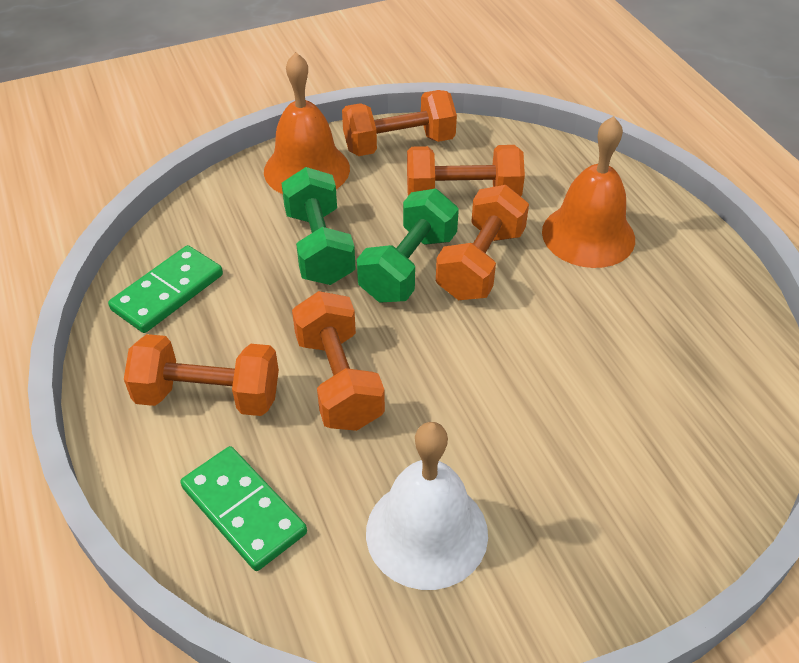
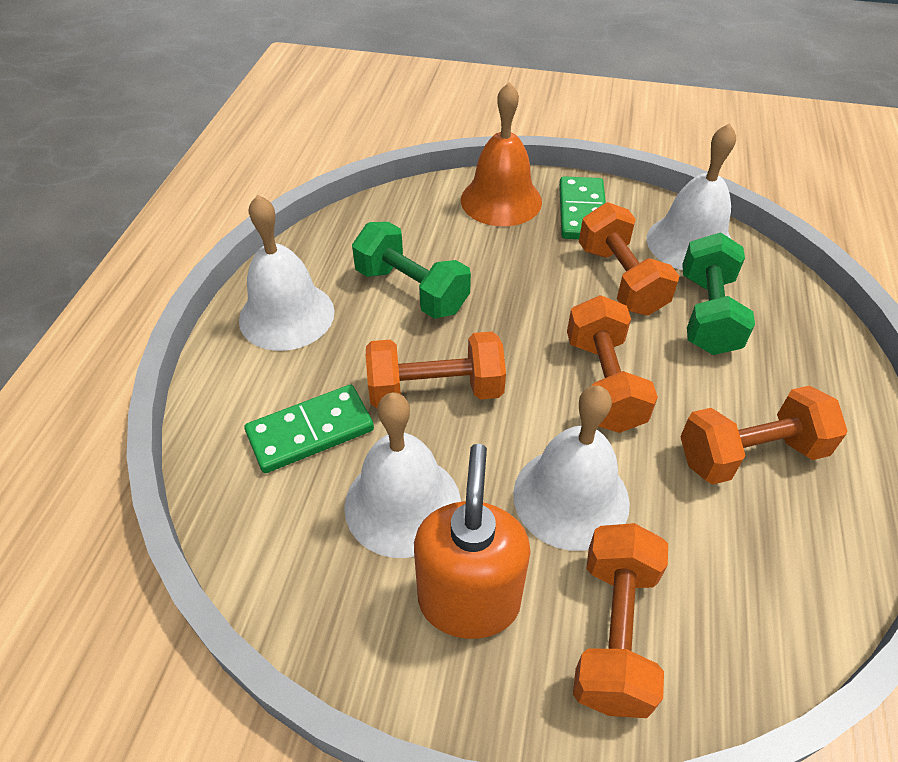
orange bell: [264,52,350,194] [542,116,635,268] = 2 -> [461,82,542,226] = 1
orange soap dispenser: none = 0 -> [414,444,531,639] = 1
white bell: [366,422,488,590] = 1 -> [239,195,335,351] [344,392,461,558] [513,385,630,551] [647,123,736,270] = 4

